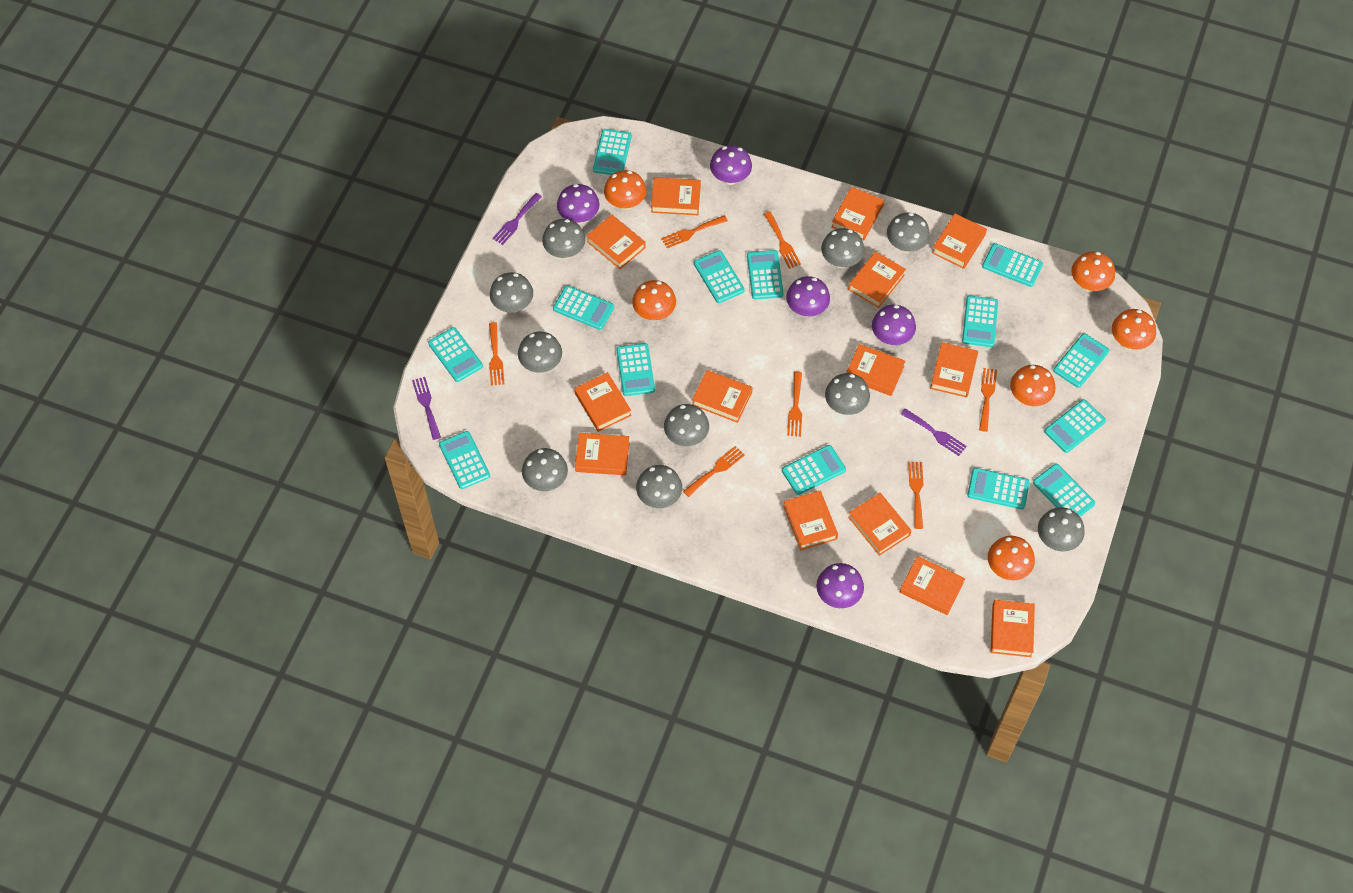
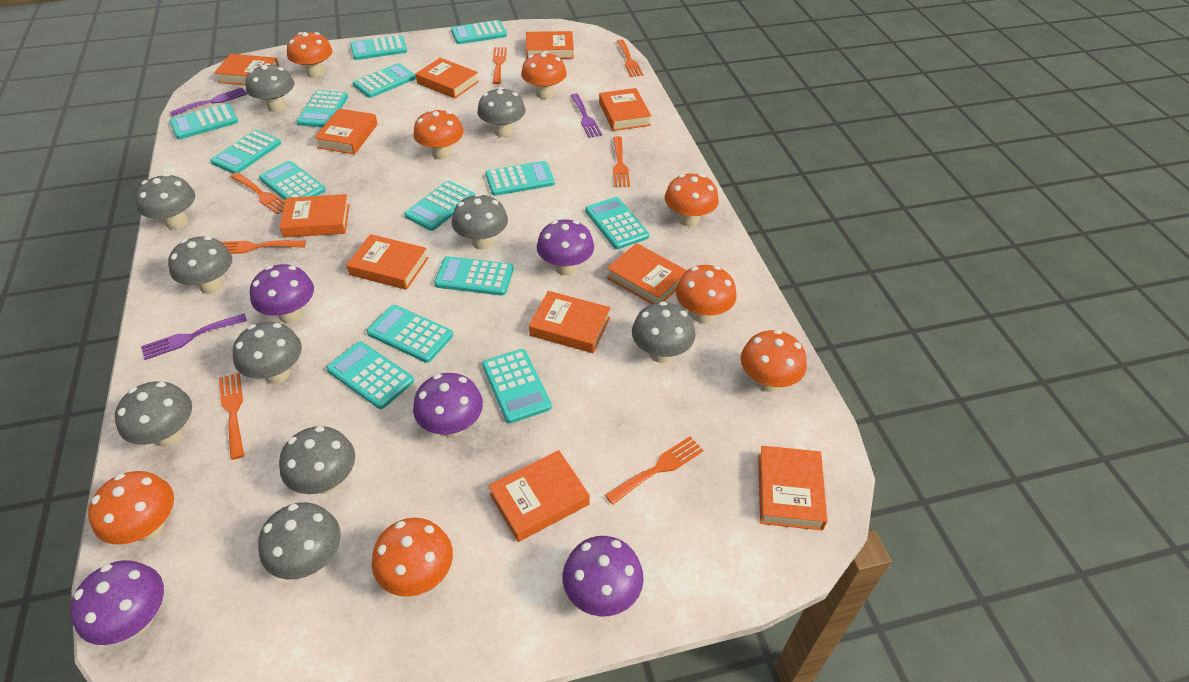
orange book: [574,372,631,432] [575,433,630,475] [586,215,646,269] [651,177,701,215] [692,370,753,423] [783,491,838,550] [831,187,884,241] [846,344,905,396] [848,251,906,308] [848,493,912,556] [900,556,965,615] [930,342,978,398] [932,214,987,269] [991,600,1035,657] = 14 -> [214,54,279,85] [280,194,350,238] [314,108,377,154] [346,234,428,290] [415,58,479,99] [488,450,590,542] [526,31,574,59] [529,291,611,353] [599,88,651,131] [607,243,687,304] [758,446,828,530] = 11
orange mushroom: [604,170,646,210] [632,280,676,321] [988,536,1035,580] [1010,365,1055,406] [1071,251,1115,292] [1112,309,1156,350] = 6 -> [88,471,174,545] [287,32,333,78] [372,518,453,597] [413,109,464,160] [521,51,567,99] [665,174,719,227] [676,265,737,323] [741,330,807,392] = 8

